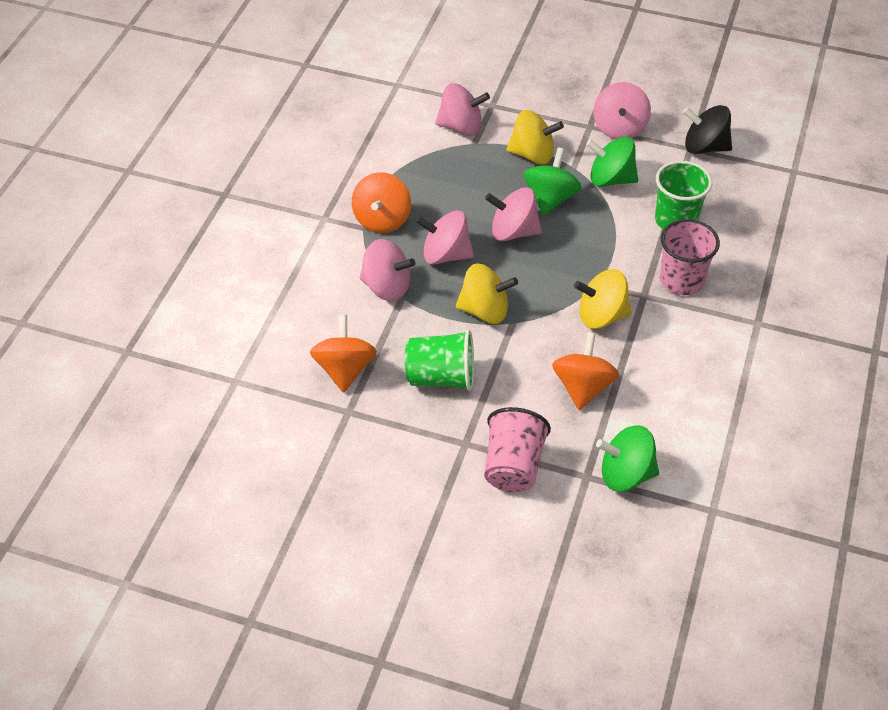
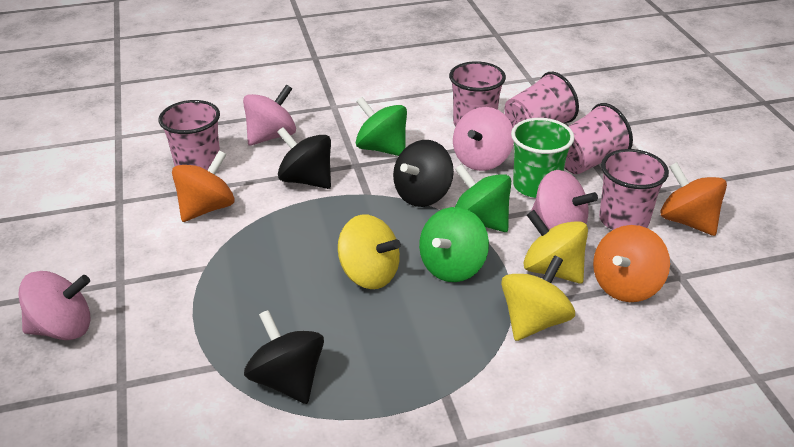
black spinning top: [683,105,732,154] = 1 -> [244,310,324,404] [277,127,331,189] [393,140,454,207] = 3
green cup: [405,330,474,391] [655,160,712,230] = 2 -> [511,118,575,198] = 1
pink cup: [484,407,551,492] [660,219,720,295] = 2 -> [159,100,220,170] [449,61,506,127] [504,72,579,127] [564,103,633,174] [599,149,669,230] = 5
pink spinning top: [359,239,415,301] [415,211,474,265] [435,83,490,136] [485,187,542,241] [594,82,651,139] = 5 -> [19,271,91,340] [243,84,296,146] [453,107,514,171] [531,170,598,230] = 4

